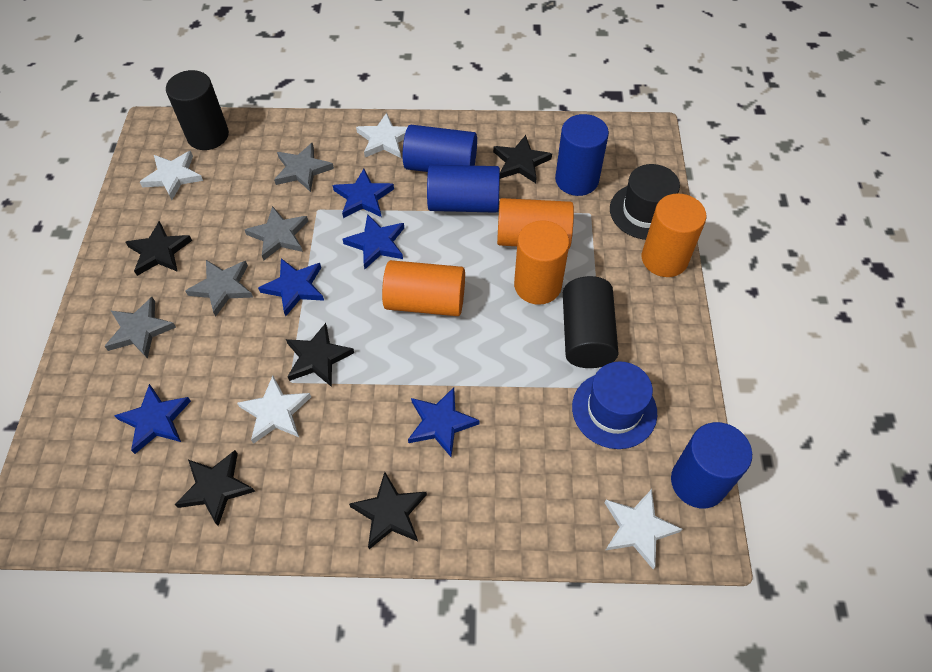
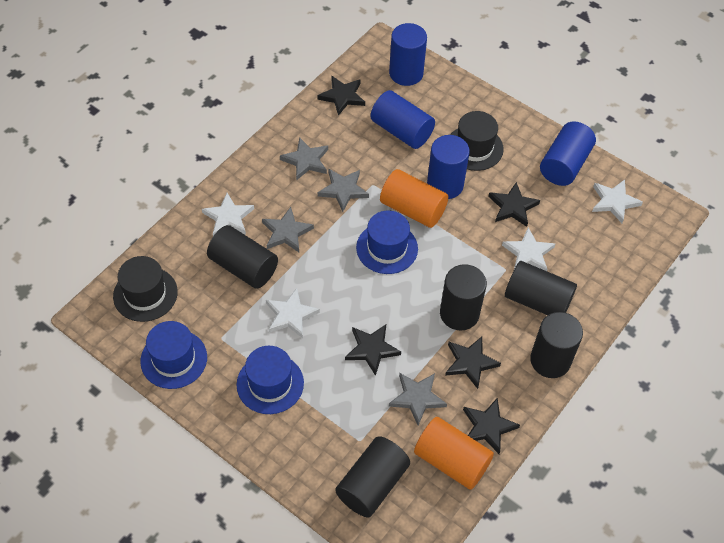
black cylinder: [166,70,229,150] [563,276,619,368] = 2 -> [207,225,278,289] [335,436,410,517] [440,264,487,331] [505,261,577,315] [530,312,583,378] = 5
black hat: [610,164,680,240] = 1 -> [113,256,178,322] [450,111,504,171] = 2
blue hat: [572,361,657,449] = 1 -> [140,321,207,389] [237,346,304,414] [356,211,418,274] = 3
blue star: [114,384,191,454] [258,258,324,316] [332,169,394,218] [342,214,404,269] [408,387,480,457] = 5 -> none = 0
orange cylinder: [382,260,465,316] [497,198,574,248] [514,220,569,305] [642,194,706,277] = 4 -> [380,169,448,228] [414,417,494,490] = 2

